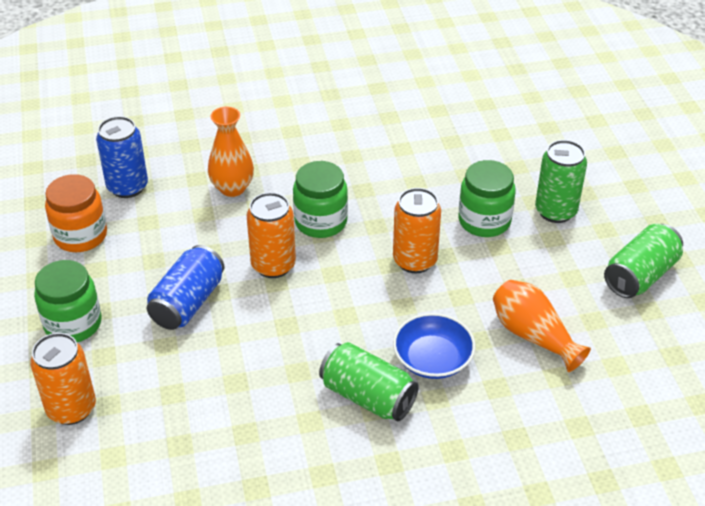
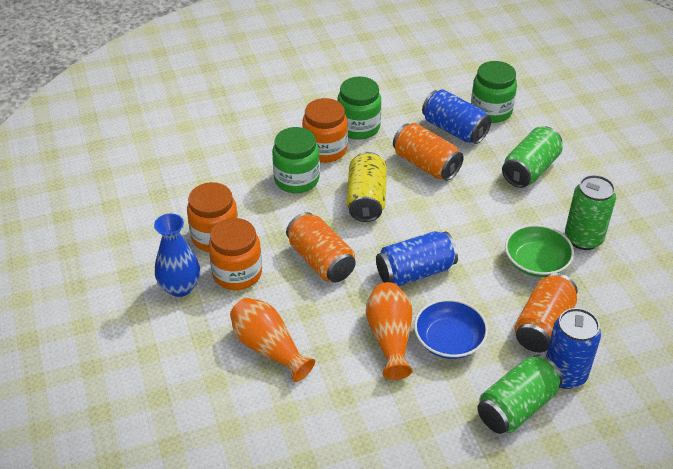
blue can: [96,116,148,198] [147,245,225,330] = 2 -> [376,231,458,286] [422,89,491,144] [546,308,601,389] = 3
blue vase: none = 0 -> [154,213,200,297] = 1
green bowl: none = 0 -> [505,224,574,277] = 1
orange jar: [45,174,107,252] = 1 -> [187,182,238,252] [208,218,262,290] [302,98,348,163] = 3
yellow can: none = 0 -> [346,152,387,222] = 1

